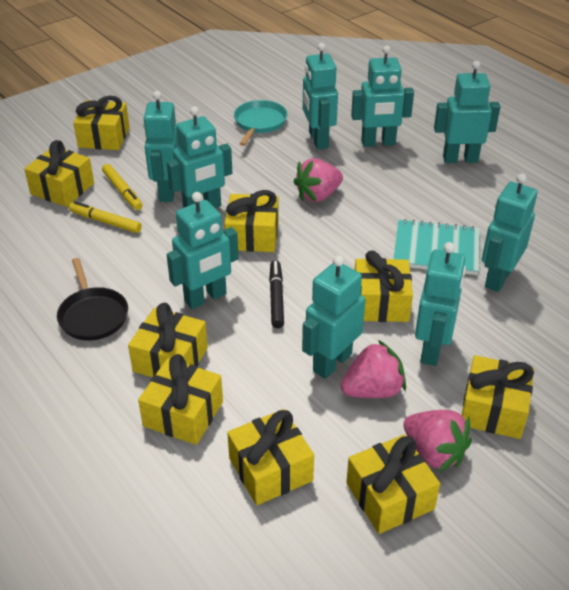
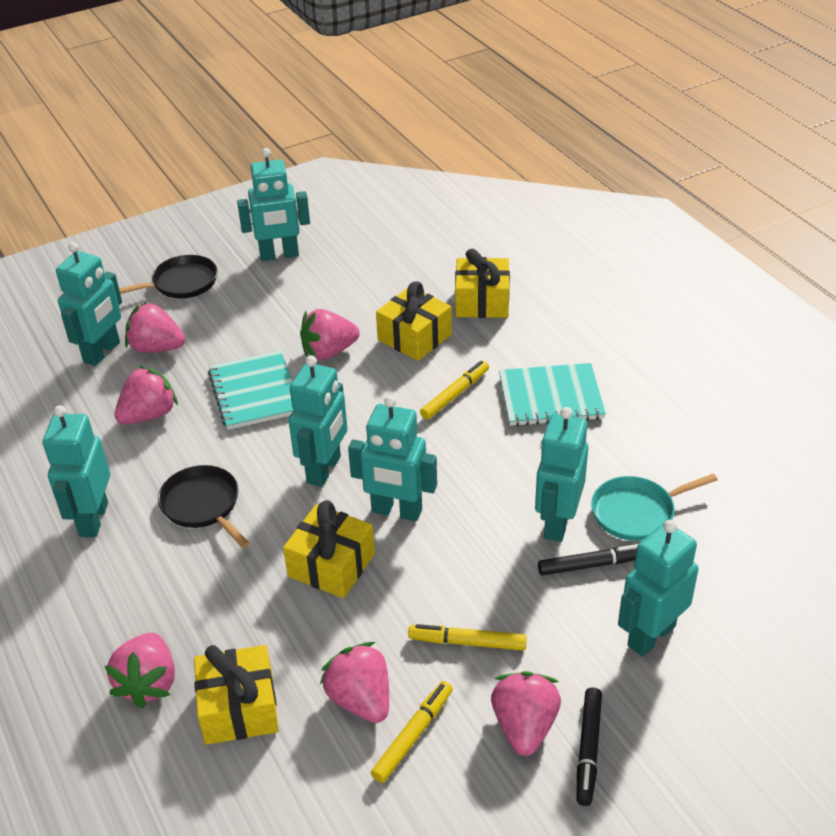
black marker: [269,260,284,328] = 1 -> [538,544,638,576] [577,687,602,806] = 2
black pan: [57,258,128,341] = 1 -> [119,255,217,299] [158,465,250,548] = 2
pink strawberry: [294,159,343,202] [340,340,406,398] [404,410,472,472] = 3 -> [105,633,175,708] [115,366,178,425] [125,301,185,353] [300,309,360,360] [320,642,389,723] [491,671,561,756] = 6
turquoise notebook: [393,219,480,275] = 1 -> [208,350,294,430] [499,363,606,426] = 2
turquoise robot: [143,91,180,202] [167,106,232,208] [167,192,239,309] [302,255,365,379] [303,43,338,149] [351,45,414,147] [415,242,466,366] [434,61,501,163] [482,173,538,292] = 9 -> [43,405,110,537] [56,242,122,366] [237,148,310,261] [288,355,347,487] [348,396,437,521] [535,407,588,542] [618,520,699,657] = 7
yellow gift: [24,140,94,207] [73,96,130,150] [128,303,208,377] [138,354,223,445] [224,190,279,252] [227,409,314,505] [346,435,440,534] [355,251,413,322] [461,355,534,439] = 9 -> [194,645,278,745] [283,500,375,598] [376,281,452,361] [455,249,510,318] = 4
yellow marker: [69,201,142,233] [102,164,143,210] = 2 -> [371,681,453,783] [408,624,527,651] [420,361,489,420] = 3

